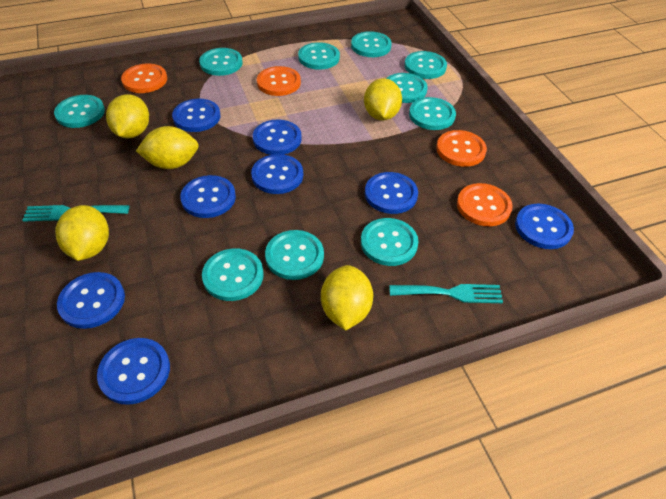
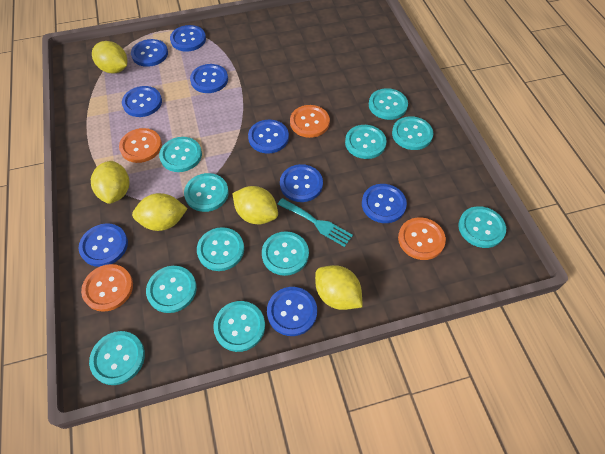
blue button: [57,272,125,329] [97,338,170,405] [172,99,221,132] [180,175,236,218] [251,154,303,194] [253,119,302,155] [365,172,418,214] [515,204,574,249] = 8 -> [78,223,128,267] [122,86,162,117] [131,39,168,67] [170,25,206,52] [190,64,228,93] [248,119,289,154] [267,287,317,336] [280,164,323,202] [362,184,407,223] = 9
turquoise button: [54,95,105,128] [199,48,242,76] [202,248,264,301] [265,230,324,280] [298,42,340,70] [351,31,392,57] [361,218,419,266] [386,73,428,103] [404,51,447,79] [409,97,456,130] = 10 -> [89,331,145,385] [146,266,197,313] [159,137,202,172] [184,173,229,212] [197,227,244,271] [213,301,265,352] [262,231,309,276] [345,125,387,159] [369,88,408,120] [392,116,433,150] [458,206,506,248] = 11
turquoise fork: [22,205,129,222] [389,284,503,303] = 2 -> [277,198,353,247] = 1

